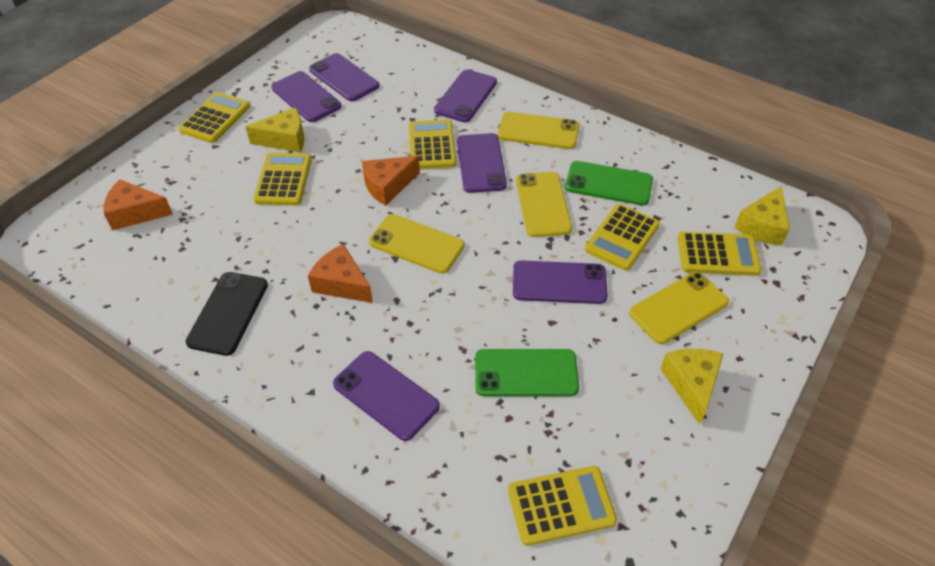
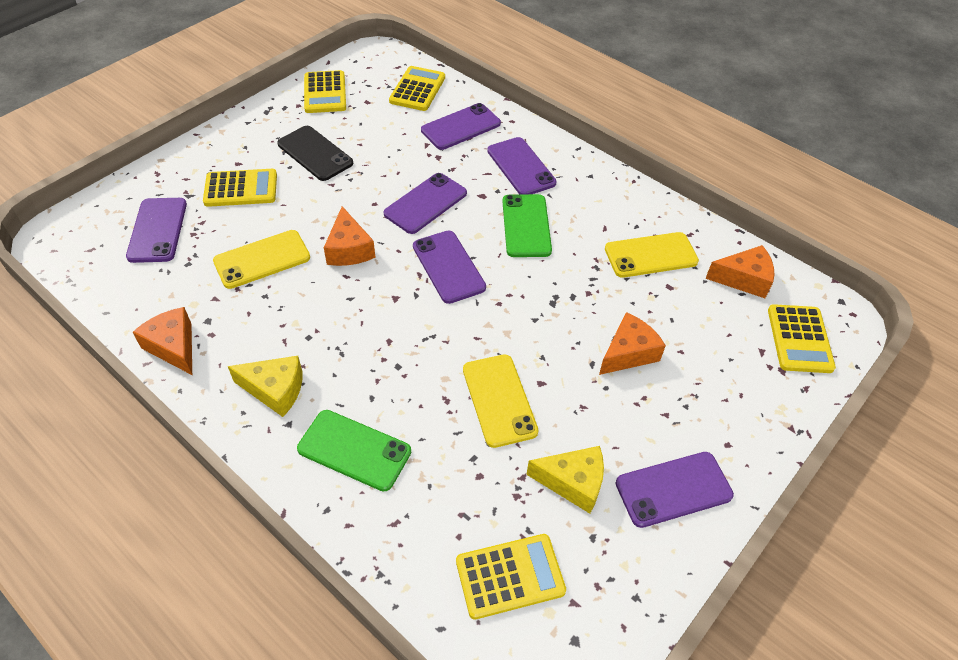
orange cheese: [104,179,173,230] [308,244,373,303] [362,156,420,206] = 3 -> [133,307,192,375] [324,206,376,266] [599,312,666,375] [705,245,775,298] = 4
yellow calculator: [178,92,250,143] [254,153,312,205] [409,119,456,169] [508,466,617,546] [585,204,660,271] [678,232,762,276] = 6 -> [203,169,277,207] [304,70,346,113] [389,66,445,111] [456,534,566,619] [768,304,836,373] = 5
yellow cheese: [245,107,304,153] [661,349,723,425] [734,186,790,246] = 3 -> [228,356,302,417] [526,446,604,514] = 2
yellow phone: [369,214,465,274] [498,112,579,149] [516,172,572,237] [629,272,729,344] = 4 -> [213,230,310,289] [463,354,539,448] [605,232,699,278] = 3

